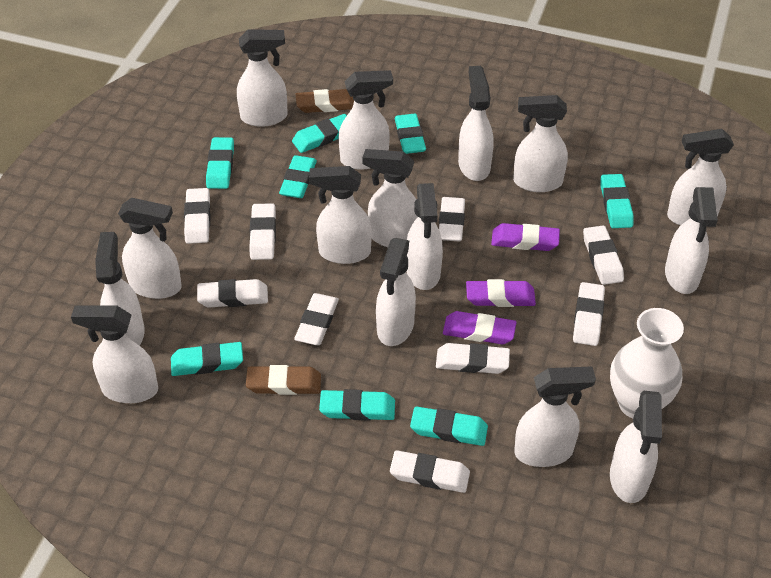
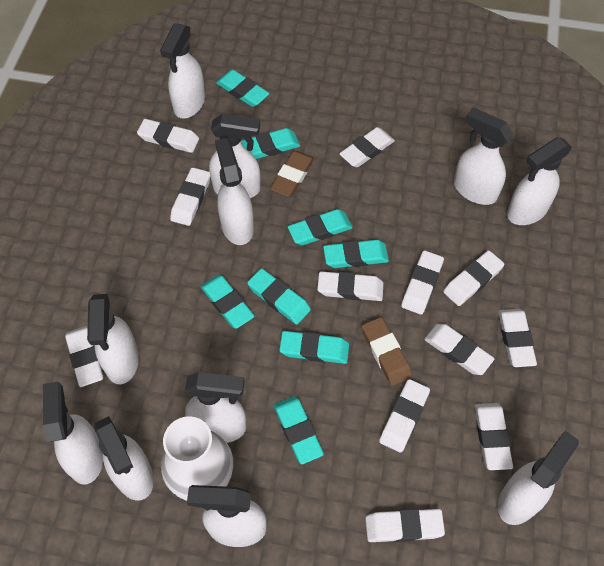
purple eraser: [443,311,517,345] [466,279,536,307] [491,223,560,251] = 3 -> none = 0
white eraser: [184,188,210,244] [197,279,268,308] [249,203,276,260] [294,293,339,345] [390,450,470,493] [436,343,510,374] [439,197,465,242] [573,282,605,346] [583,226,624,285] = 9 -> [65,326,103,387] [137,119,199,153] [170,167,210,226] [317,271,384,301] [339,127,395,167] [365,509,445,542] [379,379,430,453] [401,251,444,315] [424,324,494,375] [443,250,504,306] [475,403,513,470] [498,309,537,367] = 12
white spray bottle: [71,305,158,403] [95,232,145,346] [118,198,182,299] [237,29,288,127] [309,166,372,264] [339,70,393,170] [362,149,418,247] [376,238,416,346] [406,183,443,290] [458,66,494,181] [513,95,568,192] [514,366,596,467] [610,391,662,503] [665,187,718,294] [667,129,734,225] = 15 -> [43,381,103,484] [87,294,139,384] [94,416,154,501] [160,23,205,119] [185,372,246,443] [187,485,267,547] [209,114,260,198] [215,138,254,245] [454,108,513,205] [498,431,579,525] [507,137,572,225] = 11

